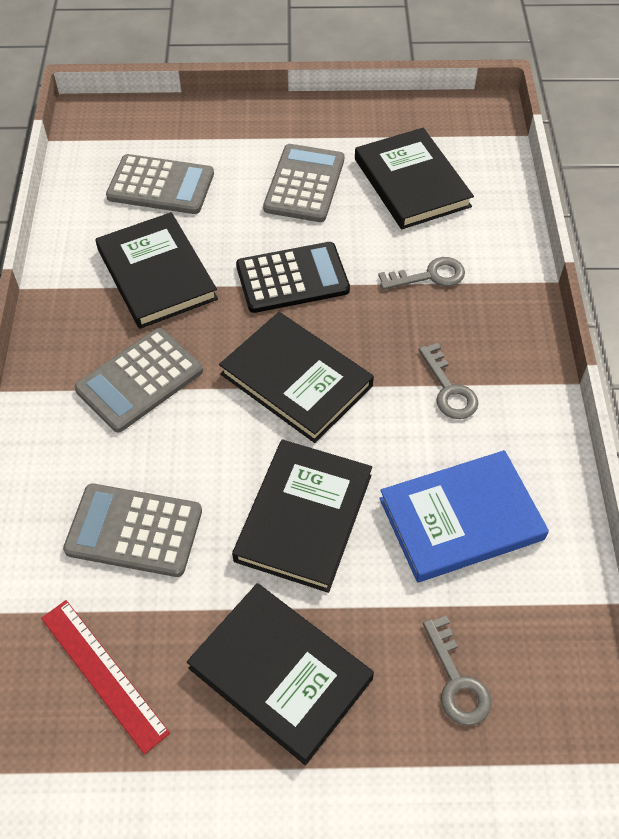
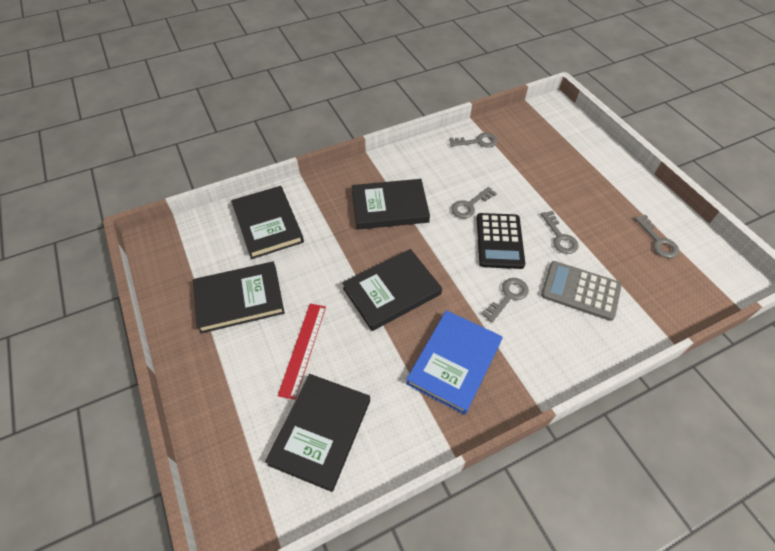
grey calculator: [63,483,202,577] [74,328,203,433] [106,154,214,214] [263,144,345,222] = 4 -> [541,261,622,321] = 1
grey key: [378,257,465,290] [419,343,478,419] [423,616,492,726] = 3 -> [449,133,498,147] [451,187,497,218] [481,278,529,322] [541,211,579,254] [635,215,679,258] = 5

